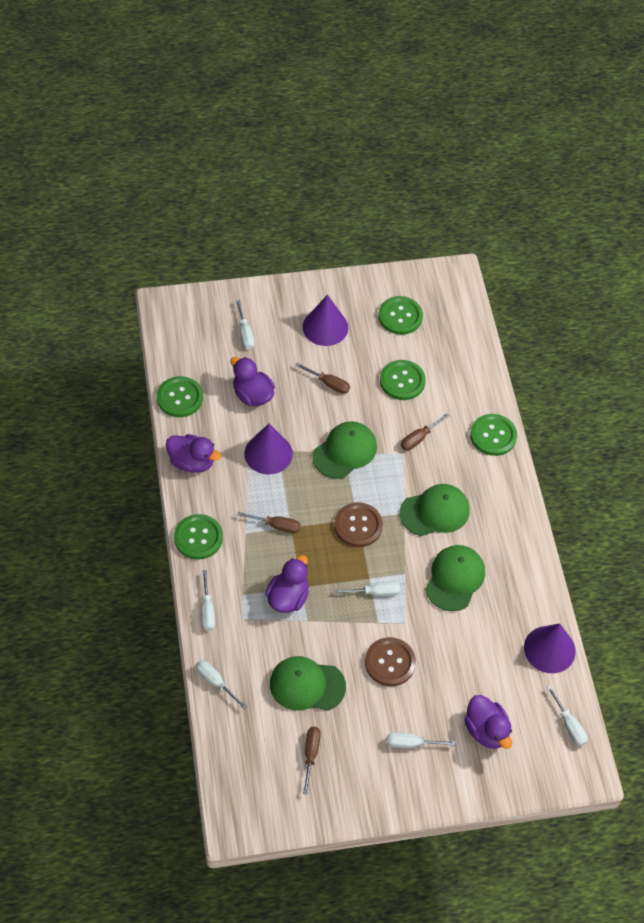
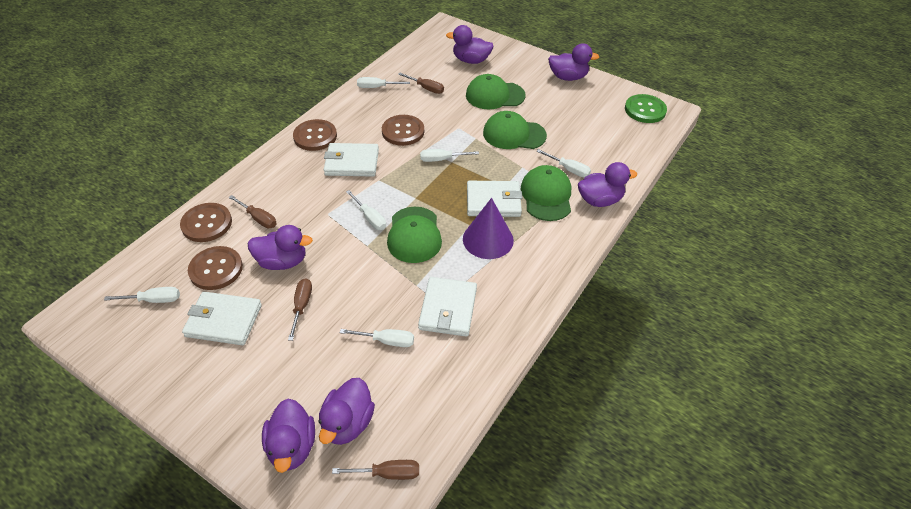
brown button: [334,502,383,547] [365,637,416,686] = 2 -> [180,203,232,242] [188,246,243,290] [293,119,337,151] [382,115,424,146] = 4
green button: [157,376,203,417] [174,514,223,559] [378,296,423,335] [380,360,426,400] [470,414,517,456] = 5 -> [625,94,667,123] = 1
purple cone: [244,424,293,475] [303,295,348,346] [524,623,576,673] = 3 -> [463,198,514,259] = 1
purple duck: [166,434,221,473] [230,357,275,406] [265,555,309,613] [464,695,512,749] = 4 -> [248,225,313,270] [262,399,315,473] [318,378,375,445] [446,25,494,64] [548,43,600,81] [578,162,637,207] = 6
white wallet: none = 0 -> [182,292,262,345] [324,143,379,177] [418,277,477,337] [467,181,522,217] = 4

